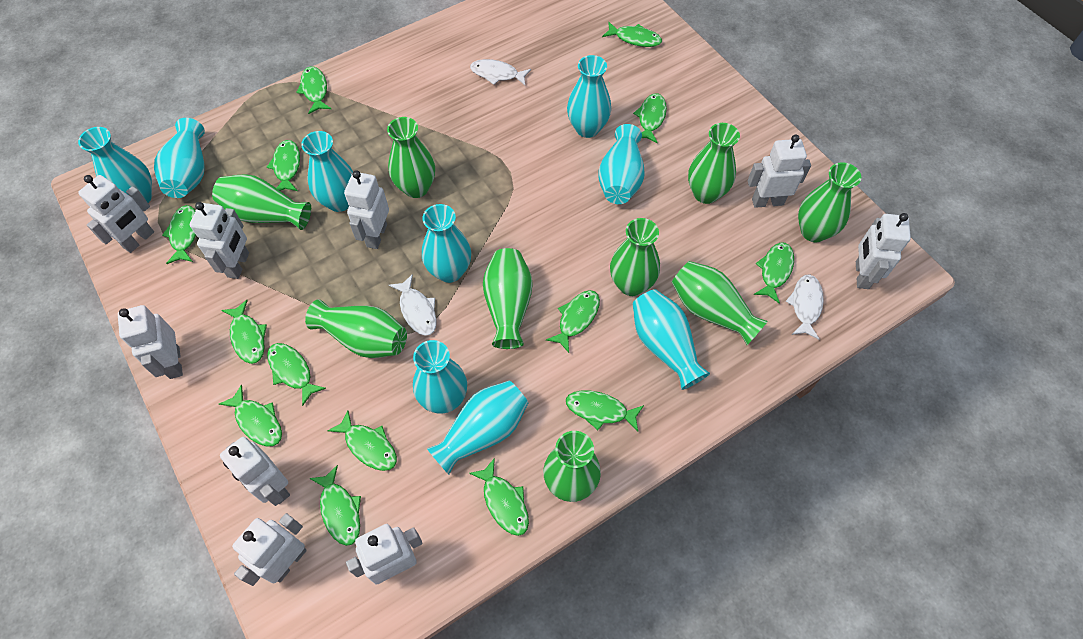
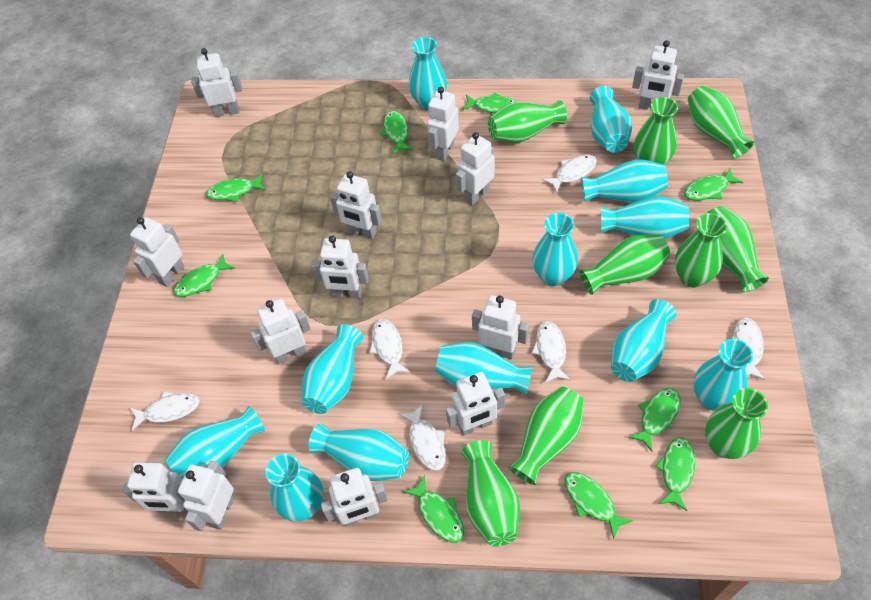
green fish: [162,205,196,264] [219,385,282,446] [222,300,267,364] [267,140,300,191] [267,343,326,406] [296,66,331,114] [309,465,361,546] [328,410,397,471] [469,458,529,536] [546,290,600,353] [566,390,644,431] [602,22,662,47] [633,93,667,143] [754,242,794,304] = 14 -> [173,254,235,297] [206,174,266,202] [380,111,413,154] [403,475,464,543] [462,93,516,113] [565,472,633,540] [628,388,680,451] [655,437,695,511] [684,168,743,201] = 9
turquoise vase: [78,127,152,203] [154,118,205,198] [301,131,353,212] [413,340,467,413] [422,204,471,283] [427,381,528,475] [567,55,611,138] [598,124,644,204] [632,289,710,390] = 9 -> [164,406,265,479] [265,453,323,522] [302,324,364,414] [308,423,409,481] [409,37,447,111] [435,342,532,395] [532,213,578,286] [581,160,668,202] [590,86,632,153] [601,196,689,239] [611,299,676,382] [694,339,753,411] = 12
white fish: [389,274,437,336] [470,59,531,85] [785,275,824,340] = 3 -> [130,391,200,431] [369,319,410,379] [399,404,446,471] [532,321,571,383] [542,155,597,193] [732,317,765,380] = 6
white robot: [78,175,154,253] [118,305,183,379] [190,202,249,279] [220,437,290,506] [232,513,307,586] [344,170,389,249] [346,524,423,585] [748,134,811,208] [856,213,911,289] = 9 -> [123,462,188,513] [130,217,185,287] [178,461,234,531] [191,48,242,117] [250,299,311,364] [311,236,369,299] [321,468,388,527] [330,171,382,239] [427,87,459,161] [446,372,505,435] [456,132,495,206] [472,295,529,359] [632,40,684,110] = 13

